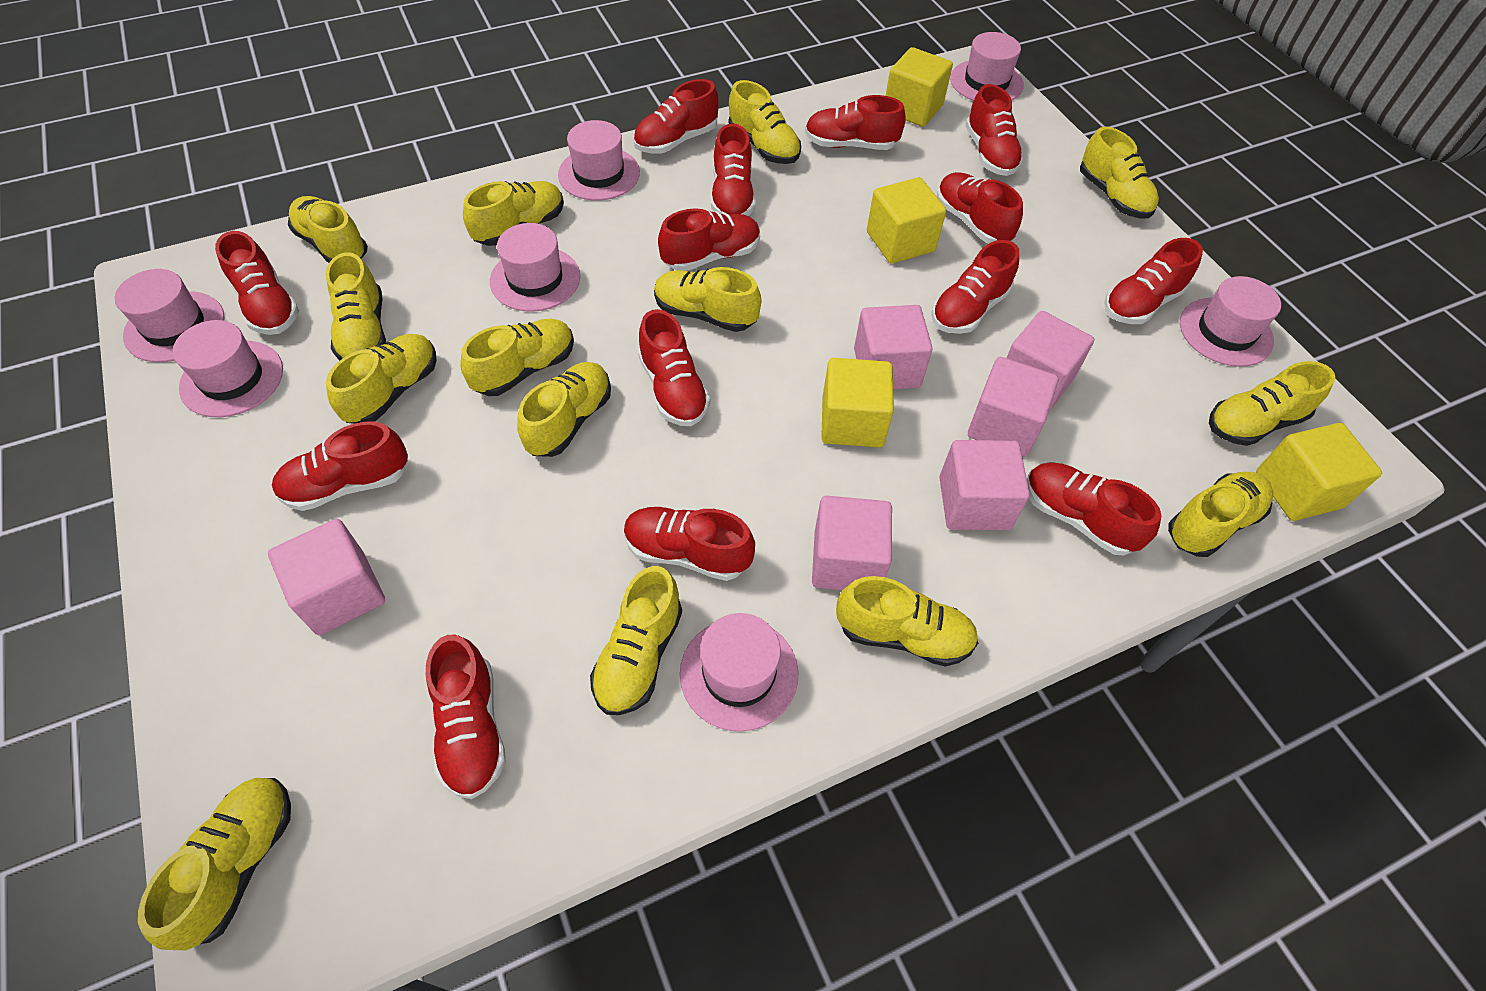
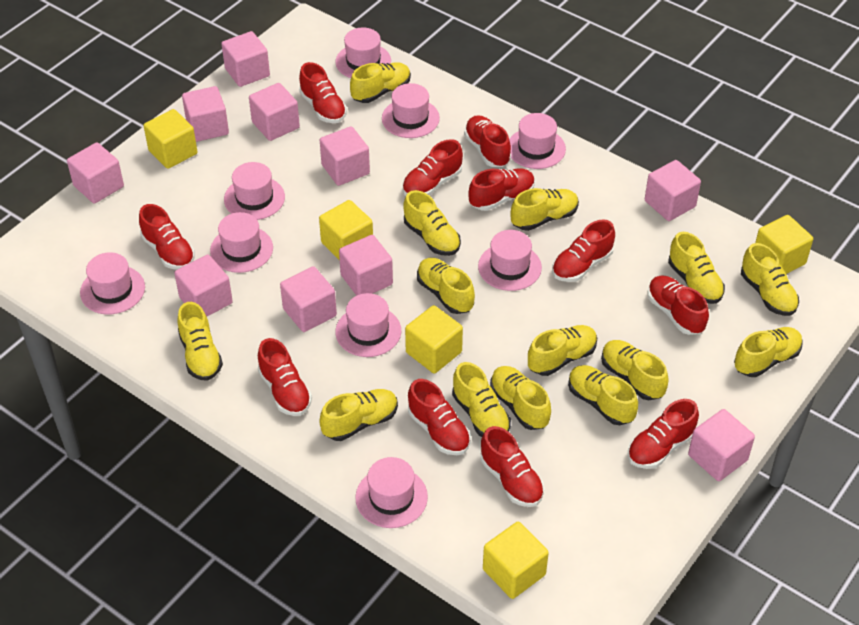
pink cube: [268,519,385,635] [812,496,892,590] [854,305,933,390] [939,440,1030,530] [968,357,1059,456] [1007,311,1094,410] = 6 -> [67,142,124,204] [174,254,233,317] [182,86,229,142] [222,31,270,87] [249,83,300,141] [280,266,337,332] [320,126,370,186] [339,235,393,296] [645,160,701,221] [688,409,755,481] = 10
pink hat: [114,269,225,362] [172,320,283,417] [490,223,580,312] [558,120,640,201] [680,613,798,732] [950,32,1024,101] [1180,276,1281,367] = 7 -> [80,252,145,314] [210,212,273,273] [224,162,285,220] [335,27,391,78] [335,293,401,357] [355,457,428,528] [382,83,440,138] [478,230,542,291] [509,113,566,169] = 9
red shoe: [215,231,299,335] [272,421,408,511] [426,635,506,799] [624,507,755,581] [633,79,719,154] [638,309,710,426] [658,208,760,271] [711,124,755,216] [805,95,906,150] [931,240,1019,334] [937,172,1023,243] [965,84,1024,176] [1027,463,1161,555] [1104,238,1203,324] = 14 -> [139,204,195,270] [258,338,312,416] [299,62,347,123] [402,139,463,196] [408,379,471,455] [464,115,511,167] [468,168,535,211] [480,426,544,507] [552,219,615,282] [628,399,699,469] [648,275,709,335] = 11
yellow cube: [821,358,894,447] [867,177,946,264] [886,47,953,127] [1256,423,1382,521] = 4 -> [144,109,198,169] [319,200,373,260] [405,305,463,373] [483,521,549,599] [755,215,813,274] = 5

